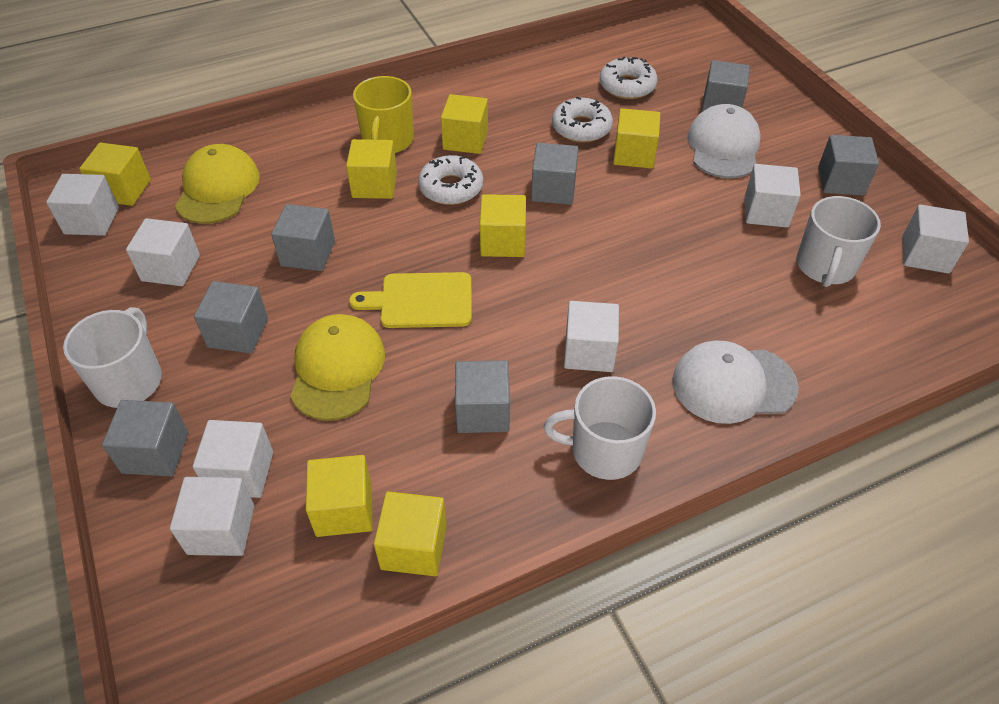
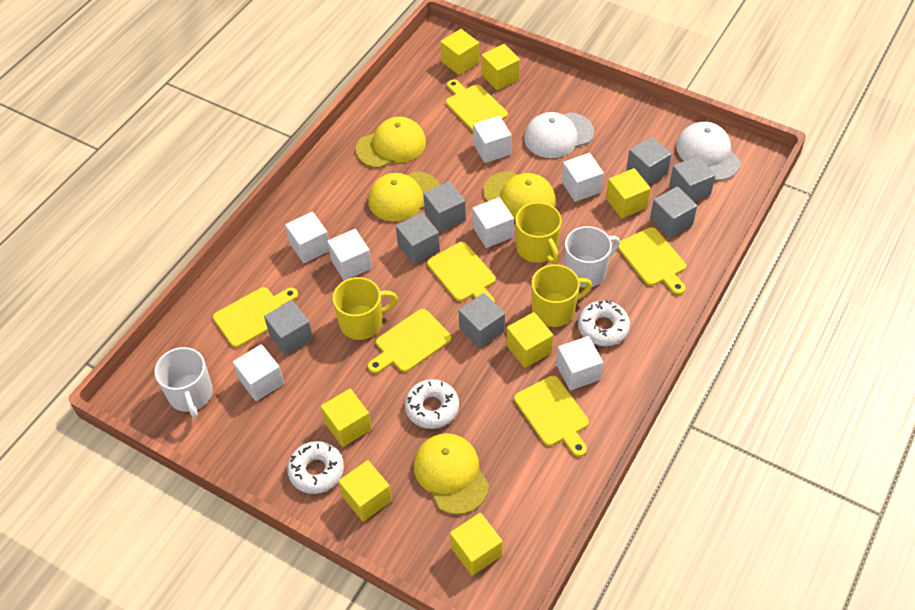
white mug: [63,307,162,408] [544,376,656,480] [797,196,881,287] = 3 -> [154,347,213,418] [564,226,620,288] = 2
yellow cap: [175,144,260,224] [290,314,385,421] = 2 -> [356,117,426,168] [368,171,440,222] [414,433,489,515] [483,171,556,219] = 4
yellow cutting board: [349,272,472,328] = 1 -> [213,287,298,348] [368,309,452,374] [427,242,496,303] [446,80,508,132] [514,376,589,457] [618,227,686,295] = 6
yellow mug: [353,76,414,153] = 1 -> [332,277,398,340] [515,202,562,264] [531,264,592,327] = 3

